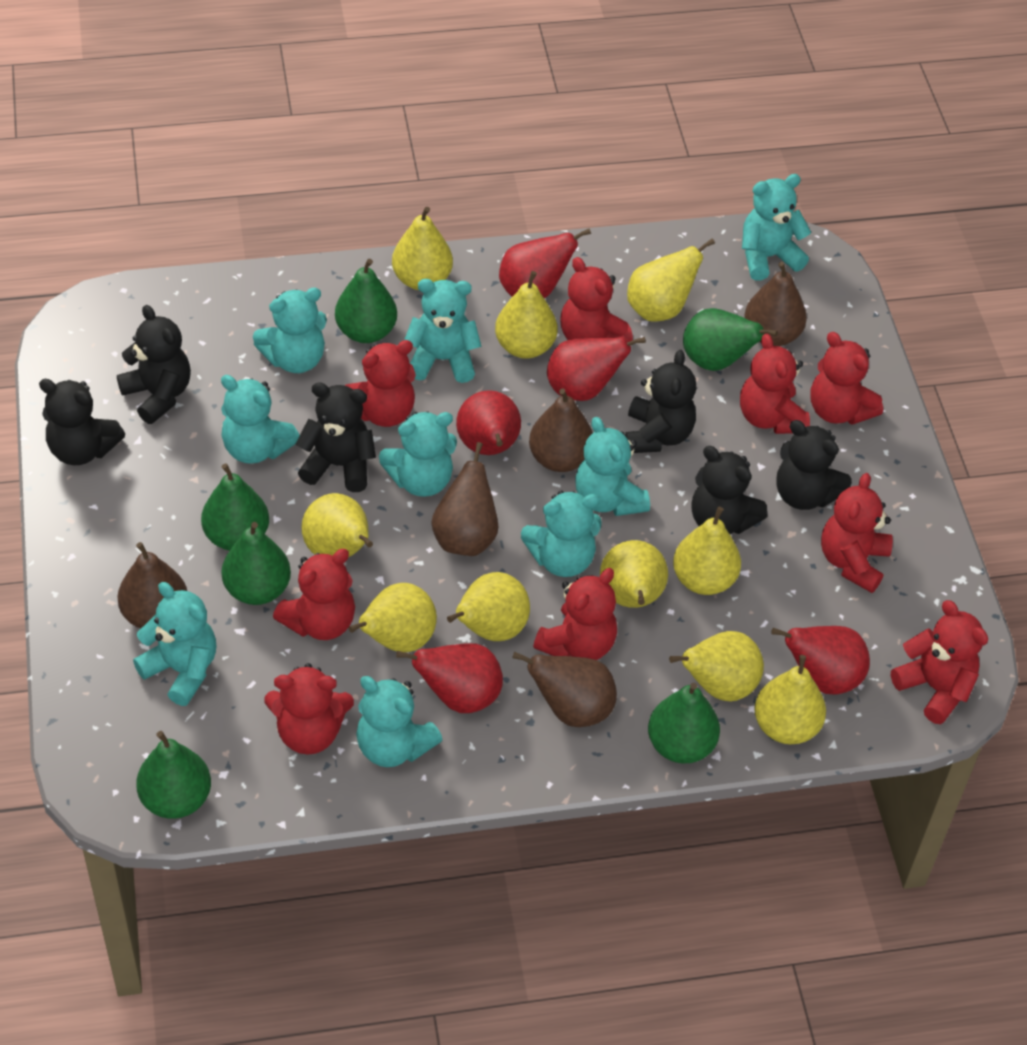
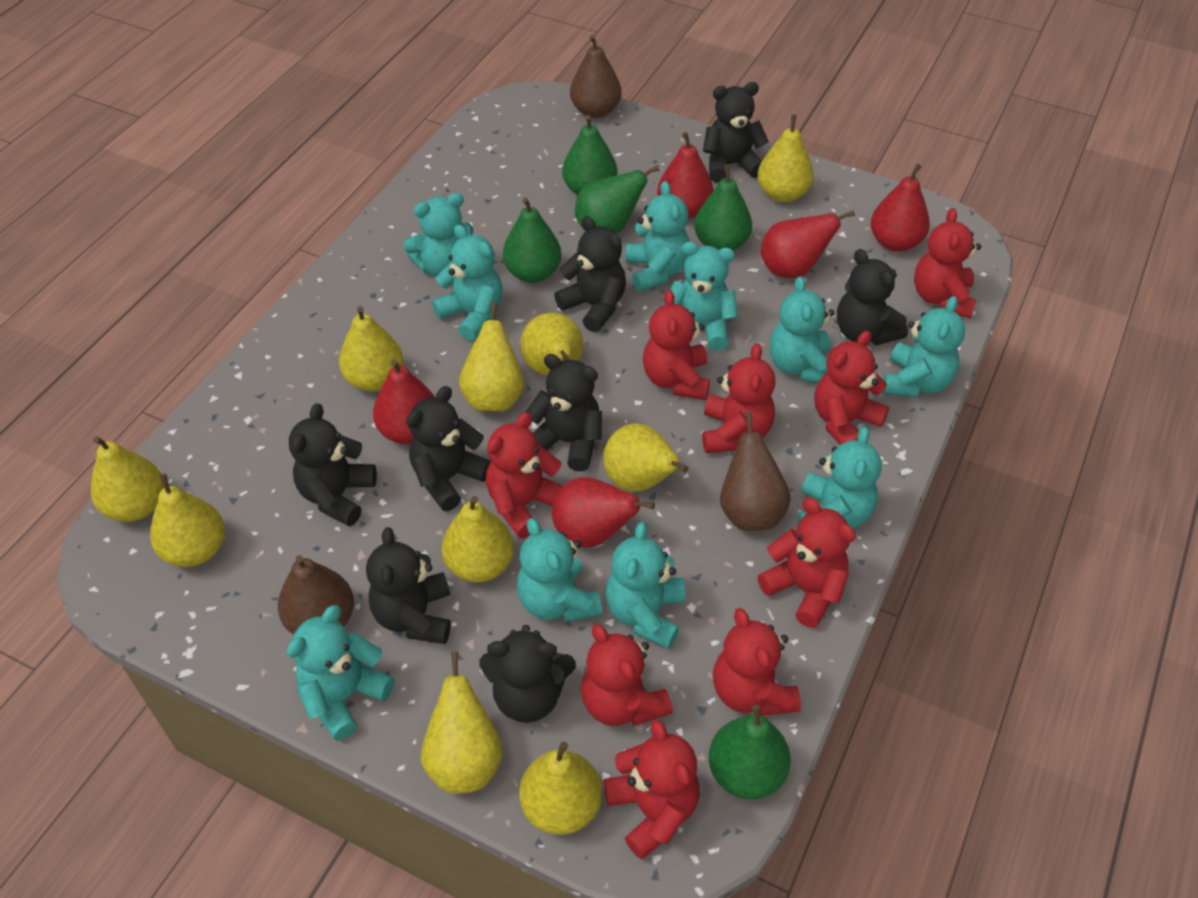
black teddy bear: [39,379,125,465] [117,305,191,424] [296,383,376,492] [625,350,696,453] [691,446,768,534] [776,420,852,510] = 6 -> [289,403,377,527] [366,527,451,644] [406,386,491,511] [479,625,576,723] [526,354,602,472] [554,216,626,332] [703,82,769,183] [837,249,908,345] = 8
brown pear: [117,542,187,628] [431,442,498,556] [513,652,617,727] [529,388,593,472] [744,262,807,346] = 5 -> [278,555,354,634] [570,35,621,118] [720,412,791,531] = 3
green pear: [136,731,211,819] [201,463,269,551] [221,522,291,605] [335,259,397,343] [648,683,720,763] [683,308,778,371] = 6 -> [503,197,562,283] [562,115,617,195] [575,165,660,234] [694,165,752,251] [709,705,791,799] = 5
turquoise teddy bear: [133,582,216,706] [221,375,300,464] [253,287,327,373] [356,676,443,767] [379,411,457,497] [404,279,482,383] [521,491,602,577] [575,417,650,516] [742,174,811,281] = 9 -> [287,605,394,741] [403,193,474,277] [432,224,502,341] [517,518,602,622] [606,522,685,649] [626,181,690,292] [663,242,738,351] [770,276,835,383] [798,426,882,528] [882,296,965,398] = 10

